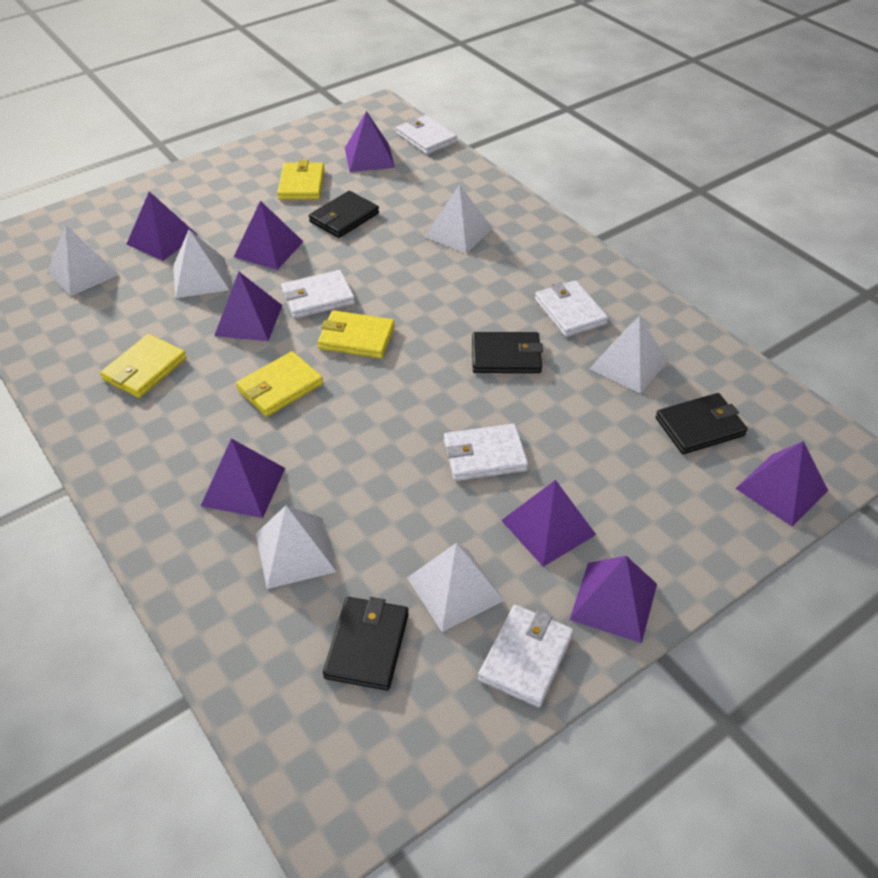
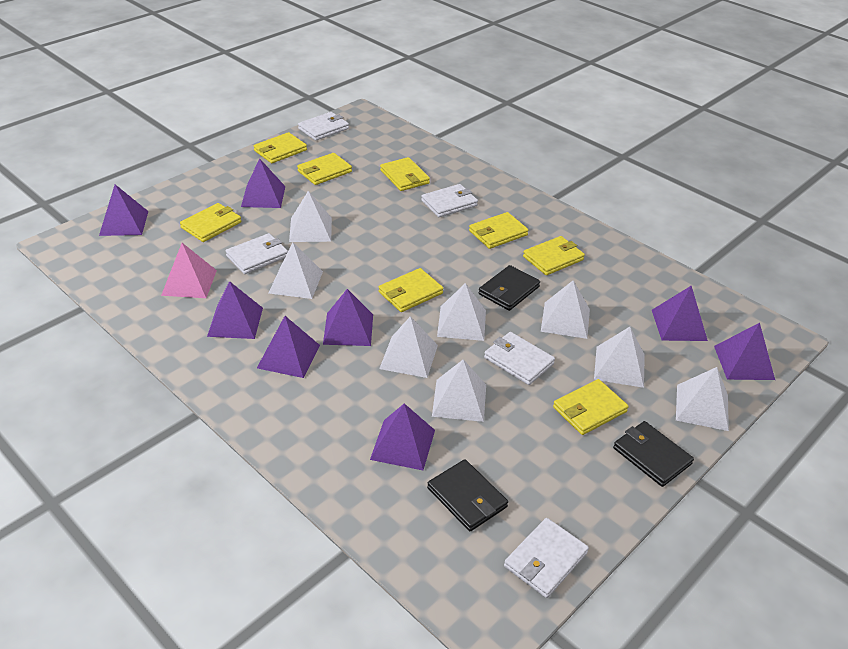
black wallet: [309,191,379,238] [323,597,409,690] [472,332,543,373] [655,393,748,454] = 4 -> [427,459,508,531] [479,265,540,311] [613,421,694,487] = 3
pink pyramid: none = 0 -> [161,243,217,298] = 1
white pyramid: [48,224,119,296] [173,229,229,298] [256,505,337,589] [407,543,504,632] [424,184,493,253] [589,316,668,394] = 6 -> [269,243,323,299] [289,191,332,242] [379,316,438,378] [432,359,486,422] [437,283,486,341] [541,281,590,339] [594,327,645,388] [676,367,729,431] = 8
yellow wallet: [100,334,187,398] [236,351,323,417] [277,160,325,200] [318,310,395,358] = 4 -> [180,203,241,242] [254,132,307,163] [297,153,352,185] [379,268,443,312] [380,157,430,191] [469,212,529,249] [523,236,585,275] [553,379,629,435] = 8

